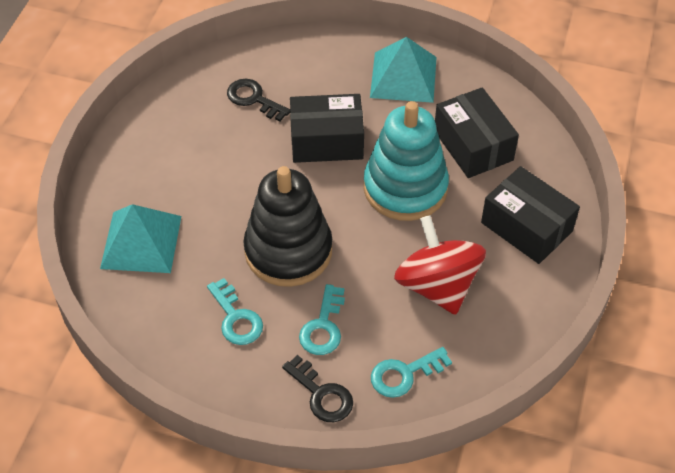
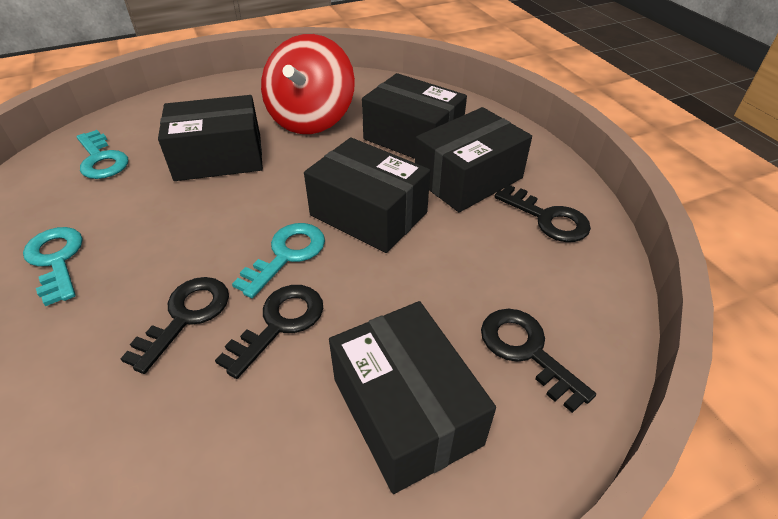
black box: [290,94,364,163] [435,87,519,178] [481,166,580,264] = 3 -> [158,95,263,181] [304,137,430,253] [329,301,496,494] [362,73,467,159] [415,107,532,212] = 5
black key: [227,79,290,122] [282,355,353,422] = 2 -> [120,277,229,374] [215,285,323,379] [481,309,596,413] [494,185,591,242] = 4
black stacking toy: [243,166,332,287] = 1 -> none = 0
turquoise pyramid: [100,204,181,273] [370,37,437,103] = 2 -> none = 0
turquoise stacking toy: [364,101,449,221] = 1 -> none = 0

